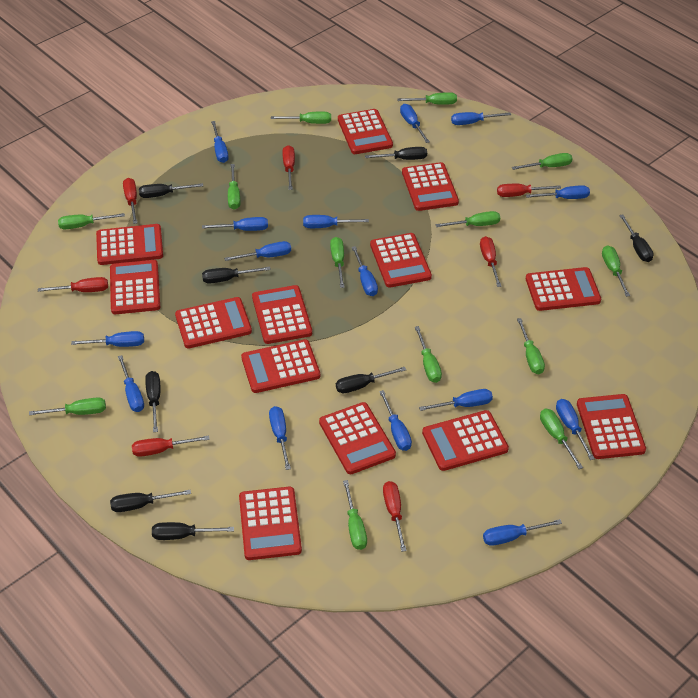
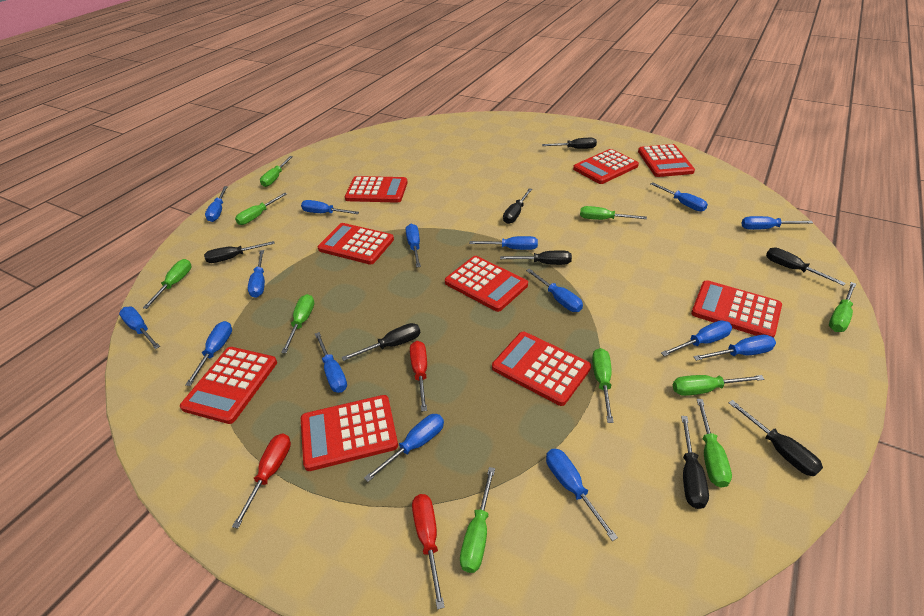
green screwdriver: [29,398,106,415] [58,213,125,229] [228,164,240,210] [271,112,331,124] [330,237,345,288] [343,480,367,550] [397,92,457,105] [415,326,442,383] [435,211,500,227] [512,153,572,170] [517,318,545,374] [540,409,583,469] [602,245,630,297] = 13 -> [143,259,192,309] [235,193,287,225] [260,156,293,187] [281,294,314,353] [460,467,495,573] [580,206,647,220] [592,348,614,423] [673,375,764,396] [697,399,732,488] [829,282,856,332] = 10
red calculator: [96,224,163,265] [110,260,160,314] [175,297,252,349] [239,487,302,560] [241,339,320,393] [252,285,312,344] [319,402,396,474] [338,109,393,154] [370,233,432,288] [402,162,459,211] [422,410,509,471] [526,267,601,311] [577,394,646,459] = 13 -> [180,347,277,424] [301,395,398,471] [318,223,394,265] [345,176,408,203] [445,256,528,312] [492,332,591,406] [573,149,639,184] [638,144,695,177] [691,280,782,338] = 9
red screwdriver: [38,277,108,292] [123,178,137,224] [132,436,210,457] [282,145,295,190] [383,481,407,552] [480,236,502,287] [497,184,561,197] = 7 -> [232,433,291,528] [410,341,427,412] [412,494,445,610] = 3

